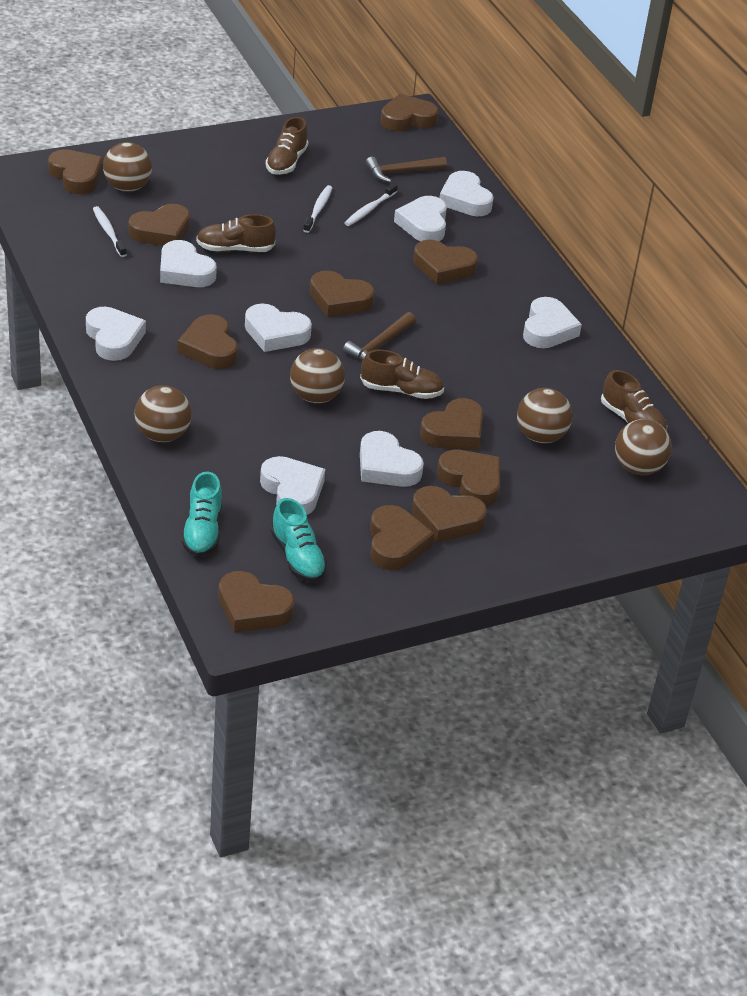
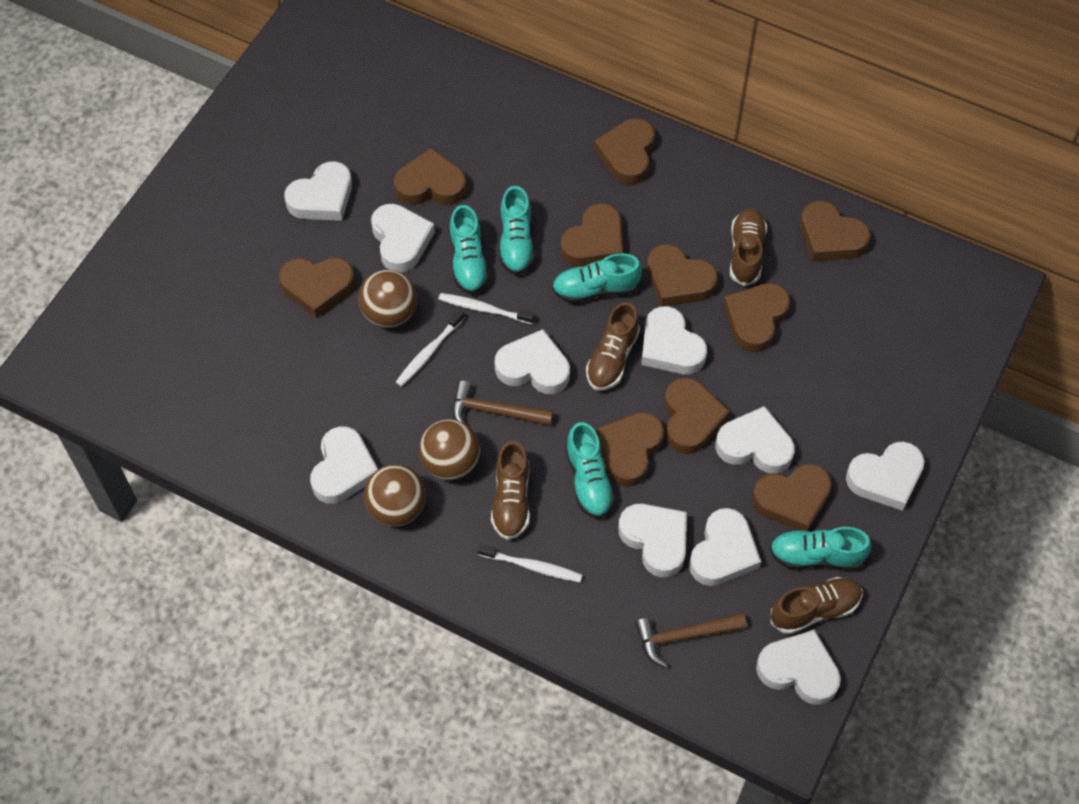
brown ball: [103,142,152,192] [135,386,191,442] [290,348,345,403] [517,388,573,443] [615,419,672,475] = 5 -> [358,270,417,328] [364,464,426,527] [419,419,480,480] = 3
brown heart: [48,149,103,194] [129,204,190,246] [177,314,238,369] [218,571,295,633] [310,271,375,317] [370,505,434,570] [381,94,439,131] [412,486,487,543] [413,240,478,285] [420,398,483,450] [437,449,500,507] = 11 -> [279,257,355,318] [394,148,467,205] [560,203,623,267] [594,118,655,185] [596,412,664,487] [647,244,718,306] [664,377,730,454] [723,283,790,352] [752,464,832,531] [800,201,870,261] = 10
turquoise shoe: [181,472,222,557] [270,498,327,582] = 2 -> [449,205,489,294] [499,186,535,275] [552,253,642,303] [565,422,615,519] [769,527,871,570] = 5
white heart: [86,307,146,361] [160,240,217,287] [245,303,312,352] [260,456,325,515] [360,431,424,487] [394,196,447,242] [440,171,494,216] [523,297,582,348] = 8 -> [284,161,352,221] [310,426,378,504] [371,204,435,272] [495,329,570,394] [618,504,687,578] [641,306,707,374] [689,508,761,586] [715,406,795,474] [756,630,841,705] [846,442,925,511] = 10

